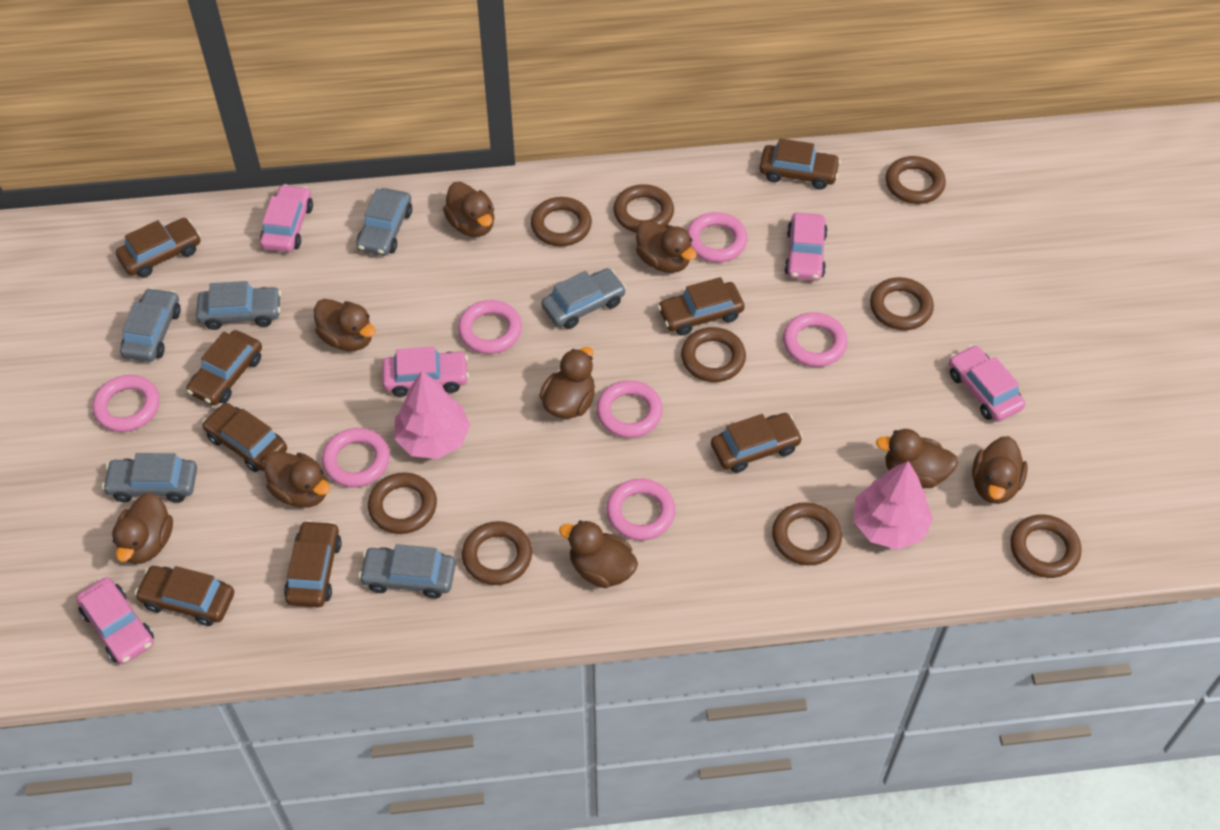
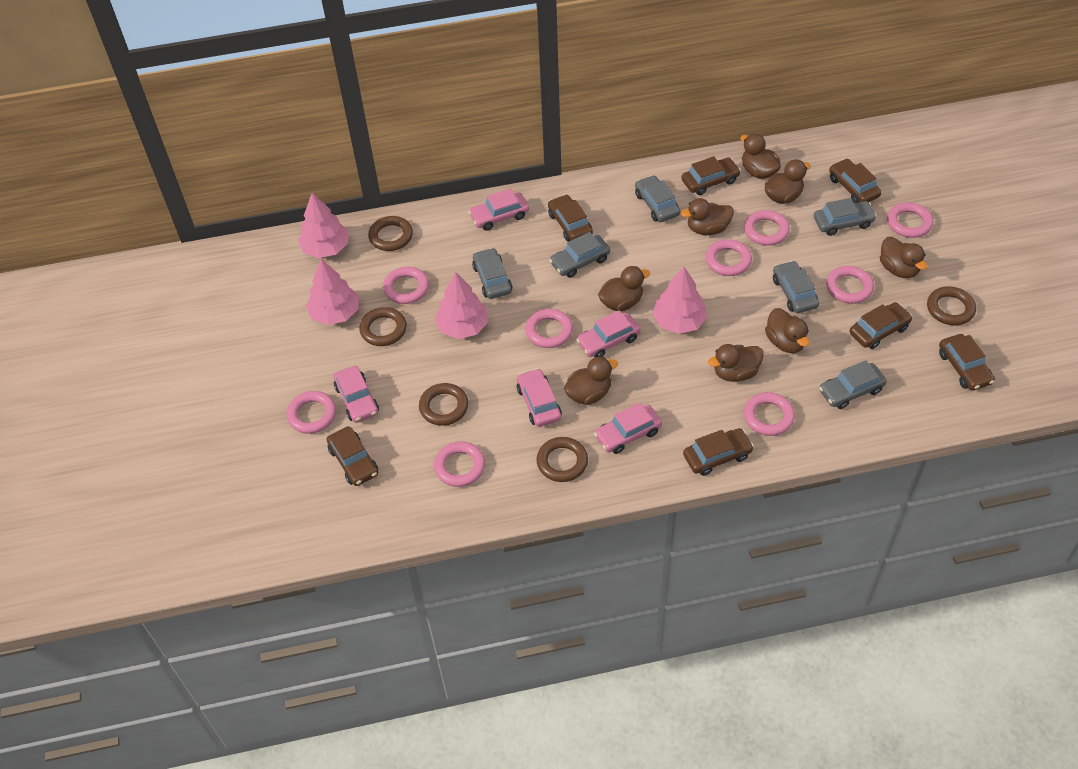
brown car: [116,218,201,278] [135,566,234,626] [187,330,262,405] [202,403,287,472] [284,520,342,607] [658,277,745,336] [711,413,803,473] [760,138,841,189] = 8 -> [327,426,378,486] [548,194,593,241] [682,156,741,195] [683,428,754,476] [829,159,881,203] [850,302,912,349] [939,334,995,390] = 7
brown duck: [112,492,173,564] [264,451,331,508] [314,299,376,351] [443,182,494,237] [539,347,595,419] [559,520,638,588] [636,220,697,273] [876,429,958,488] [972,436,1028,504] = 9 -> [564,357,618,405] [598,266,650,311] [681,198,734,235] [708,344,764,382] [740,133,781,179] [765,160,811,204] [765,308,809,353] [880,237,927,278] = 8
brown ring: [368,472,437,534] [462,521,532,585] [531,197,592,246] [613,184,674,232] [681,327,746,382] [772,502,842,565] [870,277,934,330] [885,156,946,204] [1010,515,1081,578] = 9 -> [359,307,407,346] [368,216,413,251] [419,383,469,426] [536,437,588,482] [927,286,976,325] = 5
pink ring: [92,375,160,432] [322,428,390,487] [458,300,522,354] [596,380,663,438] [606,479,675,540] [687,212,748,262] [783,312,848,367] = 7 -> [286,391,336,434] [383,267,429,304] [434,442,485,487] [525,309,573,348] [706,239,752,276] [744,210,790,246] [744,392,795,436] [826,266,874,304] [887,202,933,238] = 9
pink tree: [394,371,470,459] [854,461,933,550] = 2 -> [298,193,349,258] [306,259,359,325] [434,272,488,339] [652,267,707,334] = 4

